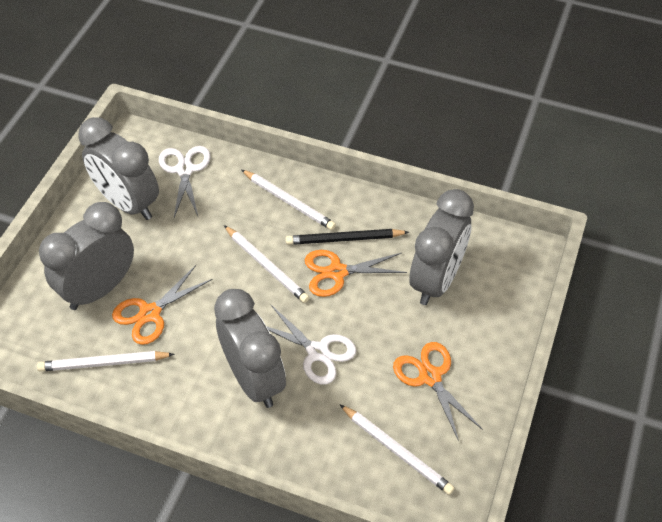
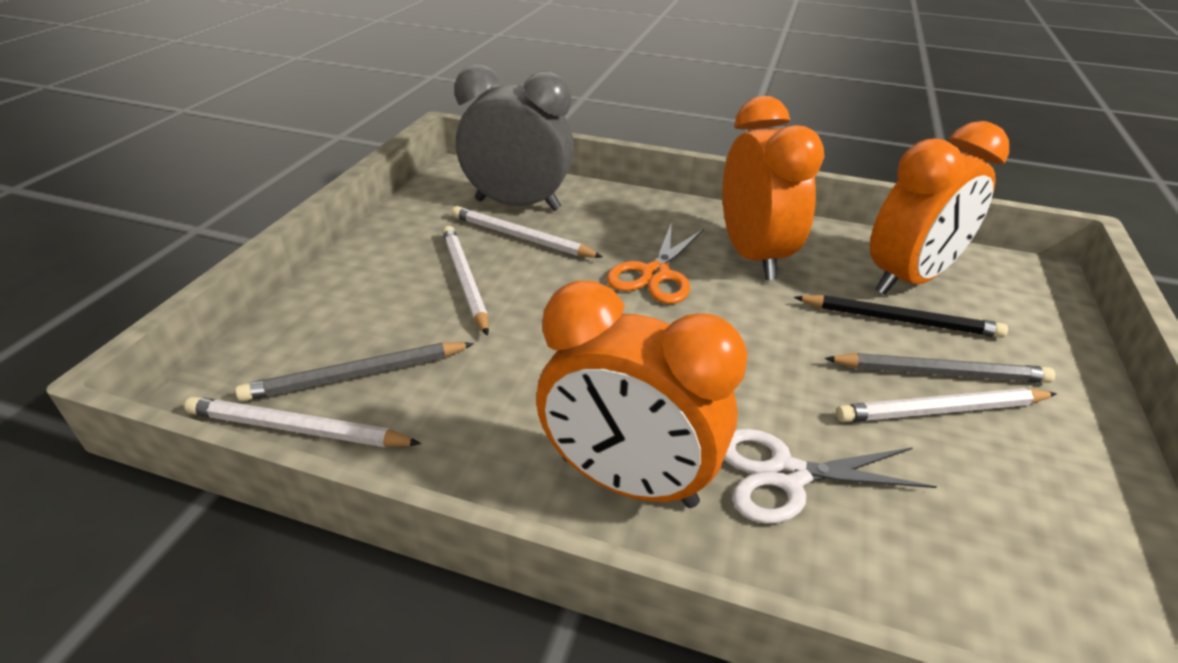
grey clock: [39,202,134,310] [78,117,159,220] [214,289,286,408] [409,189,474,305] = 4 -> [454,64,574,211] = 1
grey pencil: none = 0 -> [235,342,474,401] [825,353,1055,383] = 2
orange clock: none = 0 -> [536,281,748,508] [722,96,824,280] [870,121,1009,295] = 3
orange scissors: [112,265,213,345] [305,250,407,297] [393,342,483,441] = 3 -> [606,222,704,304] = 1
white scissors: [159,146,210,218] [266,305,356,385] = 2 -> [724,429,937,524] = 1

